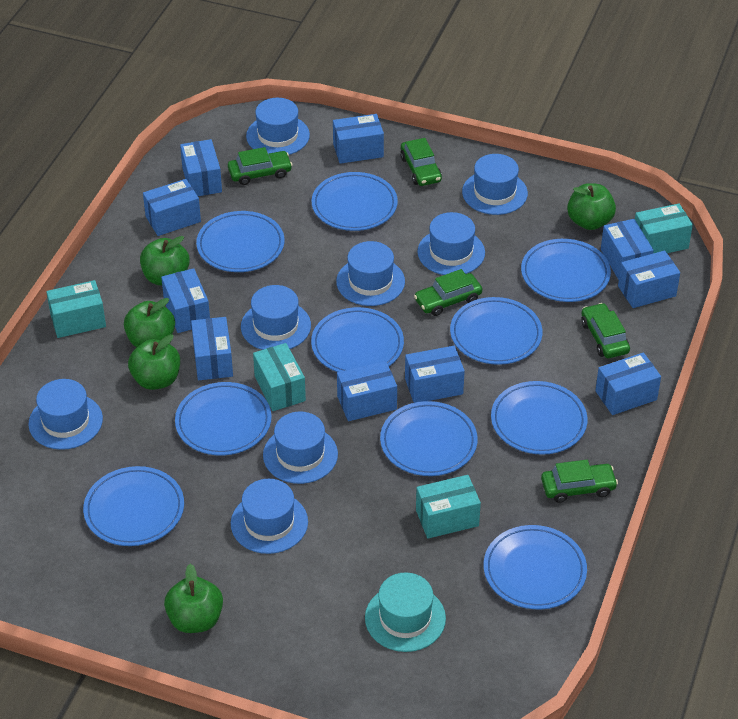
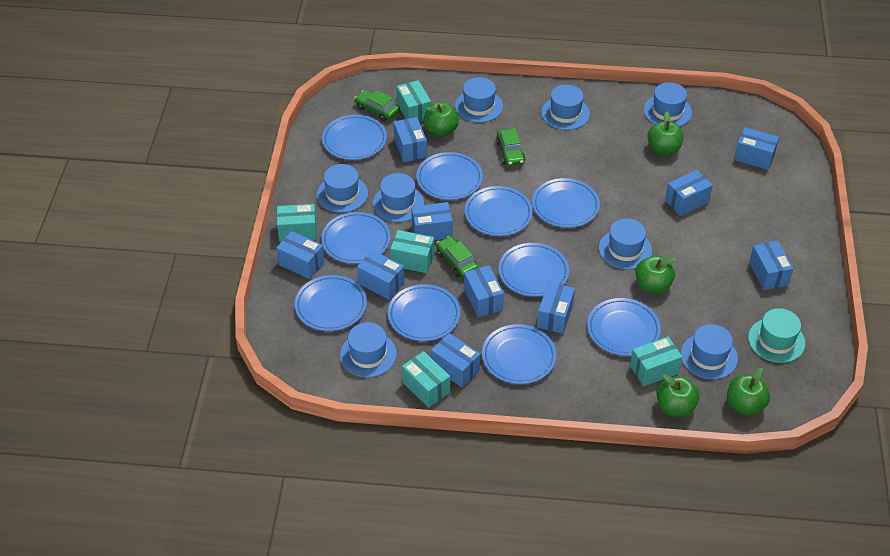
green car: [228,147,293,185] [400,138,442,186] [414,269,482,316] [541,460,618,503] [581,303,630,358] = 5 -> [354,90,400,121] [436,236,479,278] [496,128,525,166] = 3
turquoise box: [46,280,106,338] [253,343,306,411] [416,475,481,538] [635,203,693,253] = 4 -> [277,204,317,242] [390,230,434,273] [396,80,431,122] [402,351,450,408] [630,337,682,386] = 5

